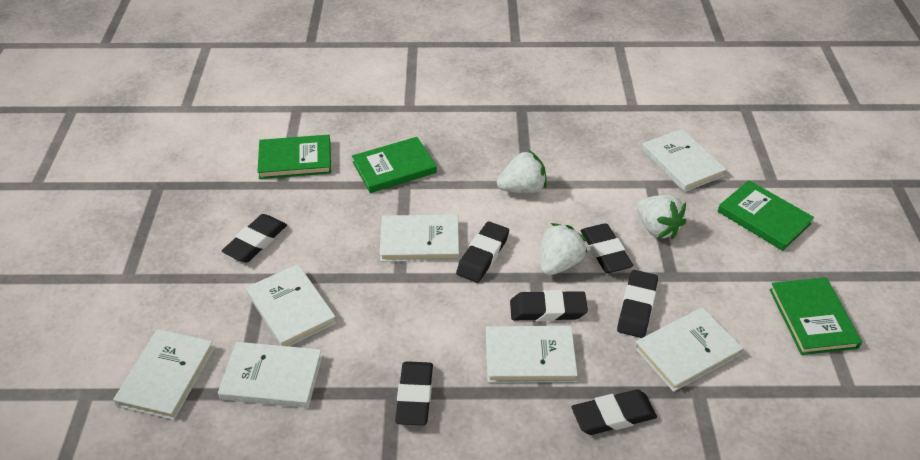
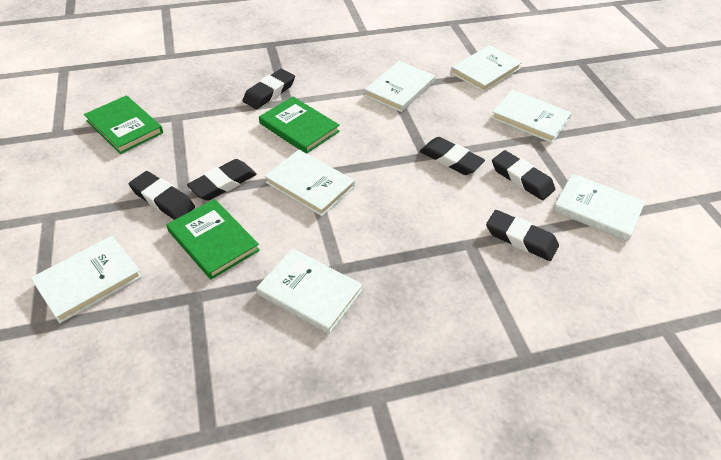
black eraser: [222,214,287,262] [395,361,433,425] [456,221,509,283] [510,290,588,321] [572,389,657,435] [581,223,633,273] [617,270,658,338] = 7 -> [129,171,195,220] [187,159,257,201] [243,69,295,109] [420,137,485,175] [486,210,559,261] [492,150,555,200] = 6
green book: [257,135,331,179] [352,137,437,193] [718,180,814,251] [769,277,862,355] = 4 -> [84,95,163,154] [166,199,260,280] [259,96,340,153] = 3
white strawberry: [497,150,547,193] [540,223,587,276] [637,195,686,239] = 3 -> none = 0

